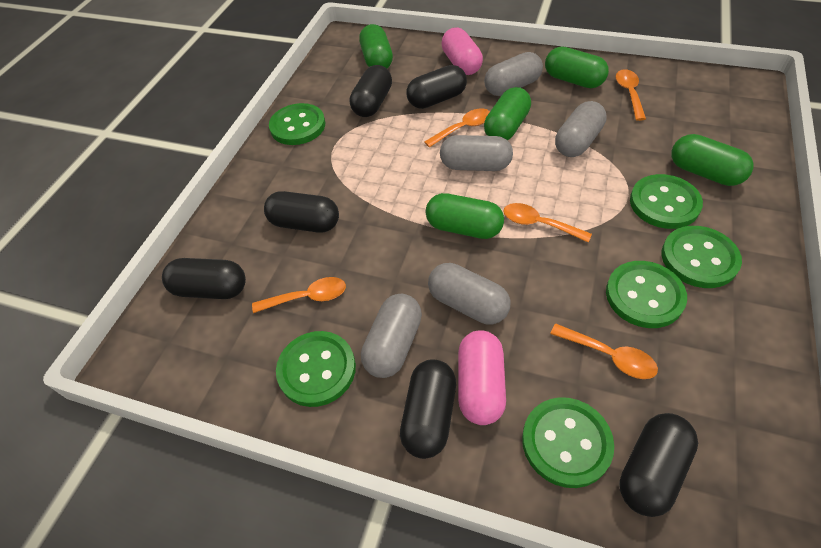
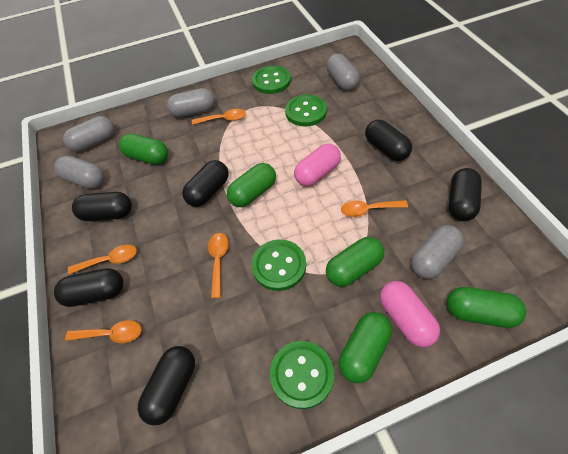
green button: [269,103,325,145] [276,331,356,407] [522,397,614,488] [606,261,687,328] [630,174,703,229] [661,226,742,288] = 6 -> [251,239,306,291] [252,66,291,94] [270,341,334,409] [285,94,327,127] = 4

